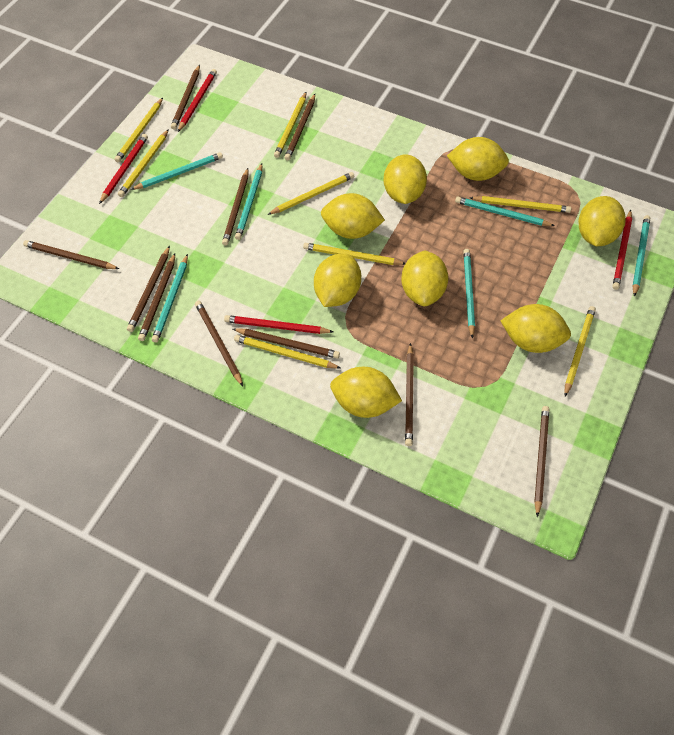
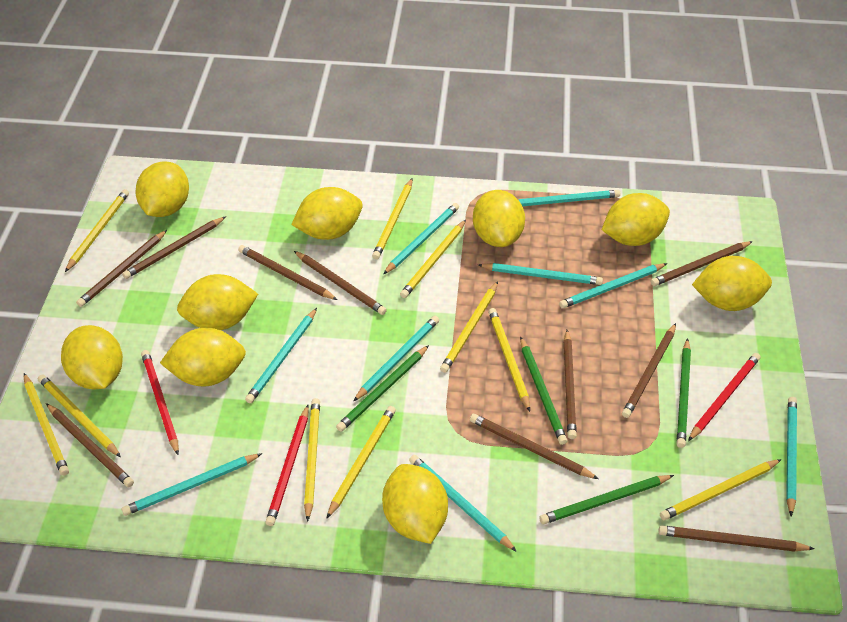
green pencil: none = 0 -> [336,345,429,432] [520,336,567,445] [539,475,674,524] [677,338,691,448] = 4
red pencil: [99,134,148,204] [178,69,217,132] [224,315,333,334] [612,210,632,290] = 4 -> [141,350,179,455] [265,405,309,526] [688,353,760,441] = 3
turquoise pencil: [131,152,223,190] [152,254,188,343] [235,163,262,240] [455,197,555,226] [463,249,475,339] [632,215,650,297] = 6 -> [121,453,262,516] [245,308,317,403] [353,316,439,401] [383,203,459,274] [409,455,517,552] [478,263,603,285] [518,190,621,206] [559,263,667,308] [786,397,797,516] = 9
yellow lemon: [314,254,361,307] [321,193,385,239] [330,367,402,418] [383,154,427,204] [401,250,449,306] [447,137,509,181] [501,304,571,353] [578,196,625,246] = 8 -> [61,325,123,389] [135,161,189,217] [160,328,246,387] [177,274,258,330] [291,187,363,240] [382,464,448,544] [473,190,525,247] [602,193,670,246] [692,256,772,311] = 9
yellow pencil: [115,98,163,163] [118,129,169,197] [234,335,340,369] [267,172,354,215] [274,92,307,158] [303,243,406,265] [470,196,571,213] [564,306,596,396] = 8 -> [24,373,69,476] [38,374,121,457] [65,189,129,272] [304,398,320,522] [326,406,396,519] [372,178,413,260] [400,220,466,298] [440,282,498,373] [488,308,530,412] [660,459,782,521] = 10

